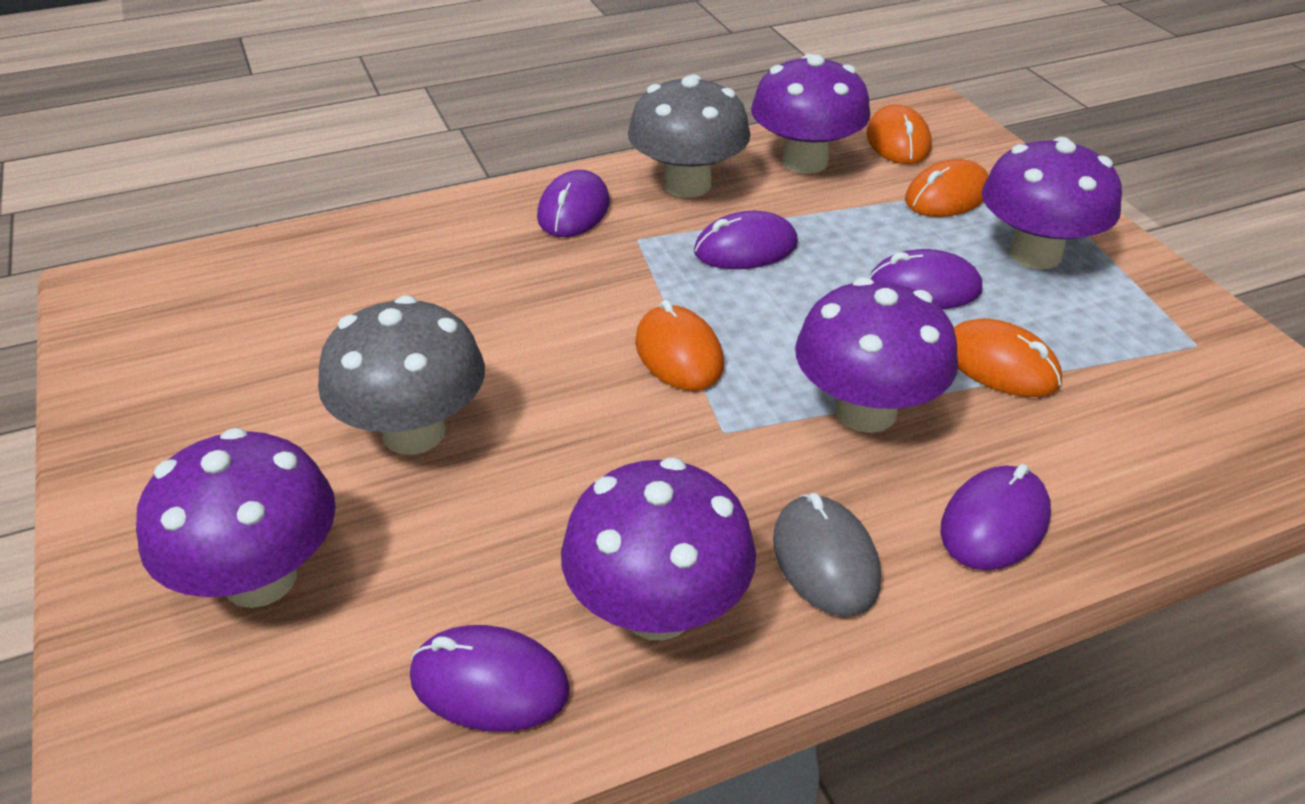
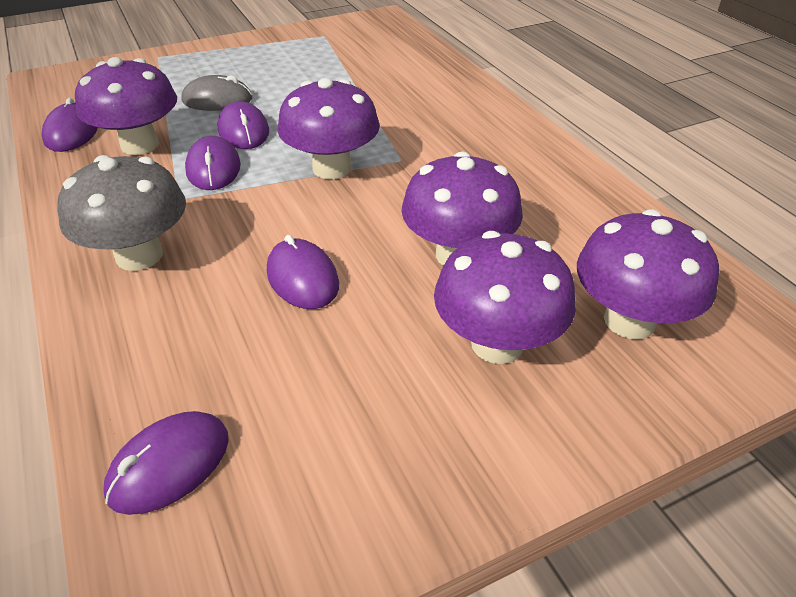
grey mushroom: [318,295,485,455] [628,74,751,197] = 2 -> [57,155,186,271] = 1
orange mouse: [635,300,724,391] [866,104,932,164] [905,159,989,217] [954,318,1062,397] = 4 -> none = 0

